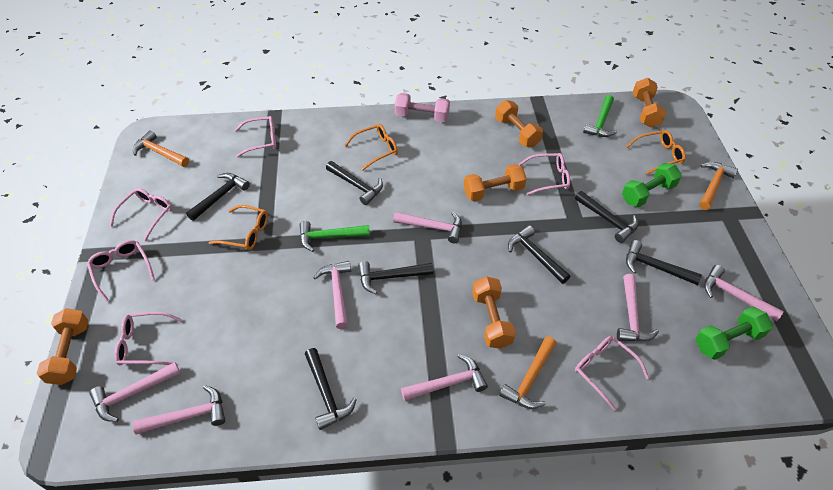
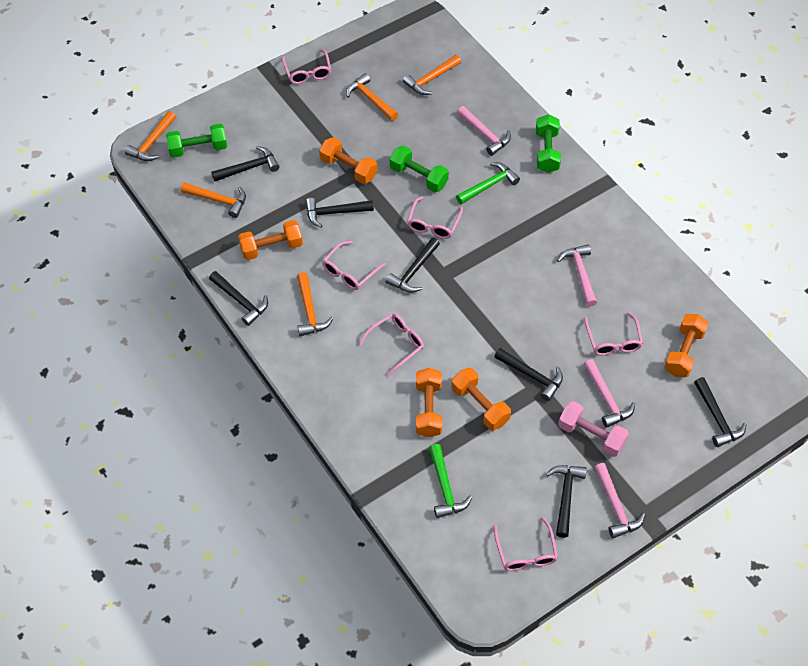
green dumbbell: [622,163,682,207] [695,306,773,360] = 2 -> [166,124,227,158] [390,146,449,192] [536,114,561,173] = 3
orange glasses: [209,205,268,250] [345,124,398,171] [626,130,686,174] = 3 -> none = 0
orange hammer: [133,130,189,167] [499,336,557,409] [699,162,738,210] = 3 -> [124,111,176,161] [181,182,246,218] [297,272,333,336] [346,73,398,121] [403,55,461,95] = 5
pink hammer: [90,362,181,422] [133,385,225,435] [313,261,351,329] [393,212,462,244] [401,354,488,401] [617,274,659,341] [704,265,784,321] = 7 -> [457,106,511,156] [557,244,597,307] [583,359,635,428] [594,463,645,538] = 4

